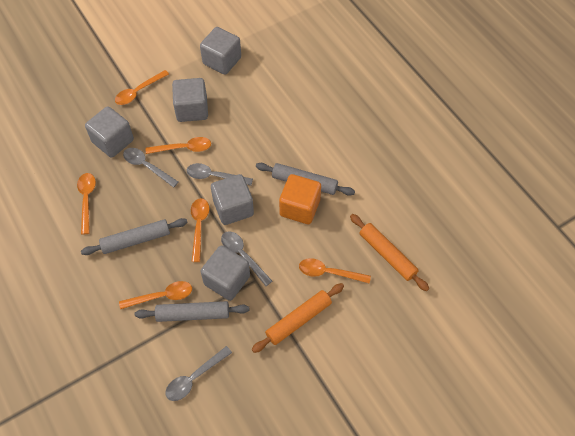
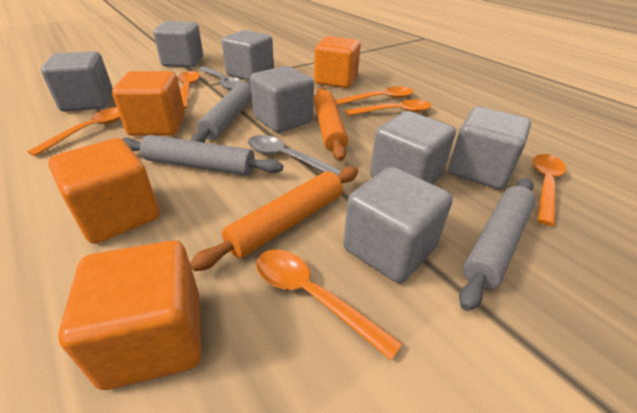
grey cube: [85,106,134,158] [172,78,208,122] [200,27,241,75] [201,245,250,301] [211,174,254,225] = 5 -> [41,51,113,112] [153,21,203,67] [222,30,274,81] [250,66,314,133] [343,166,453,283] [370,111,456,184] [448,107,531,189] = 7
grey spoon: [123,148,178,188] [165,346,232,401] [187,163,253,185] [221,231,272,286] = 4 -> [198,66,244,90] [248,135,341,175] = 2
orange cube: [279,174,321,224] = 1 -> [48,138,159,244] [58,240,202,390] [112,71,185,136] [314,36,361,88] = 4

